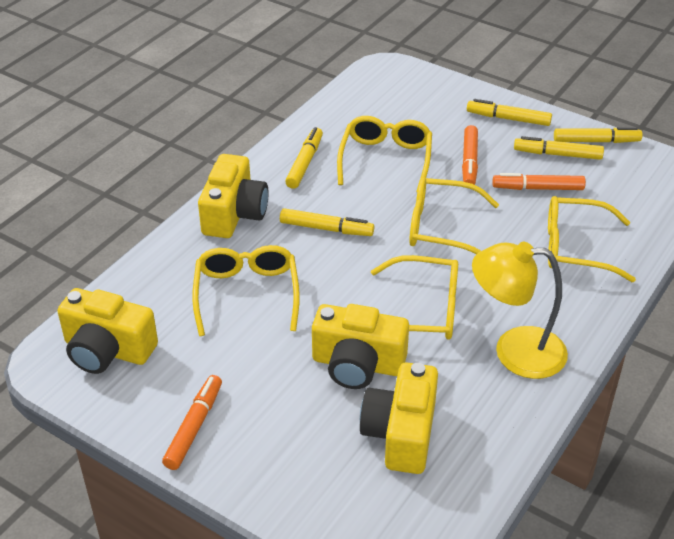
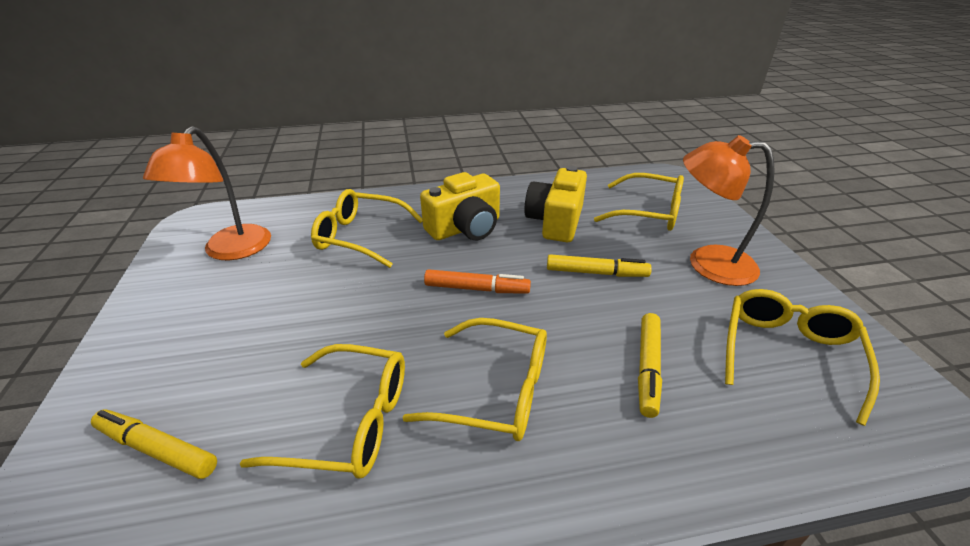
orange lamp: none = 0 -> [143,126,271,260] [683,135,775,286] = 2
orange marker: [162,375,222,470] [462,125,478,185] [492,173,586,190] = 3 -> [424,269,531,294] = 1
yellow camera: [57,288,158,374] [198,154,268,238] [312,304,409,389] [360,362,438,474] = 4 -> [420,172,500,240] [524,166,587,242] = 2
yellow lamp: [472,242,568,379] = 1 -> none = 0
yellow marker: [280,208,374,236] [285,127,323,189] [467,99,552,126] [514,136,604,160] [554,127,643,143] = 5 -> [91,409,217,479] [547,254,652,277] [638,313,662,418] = 3

